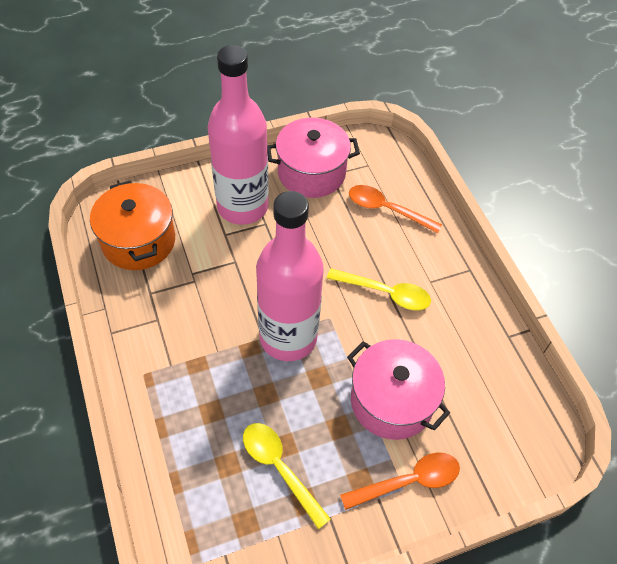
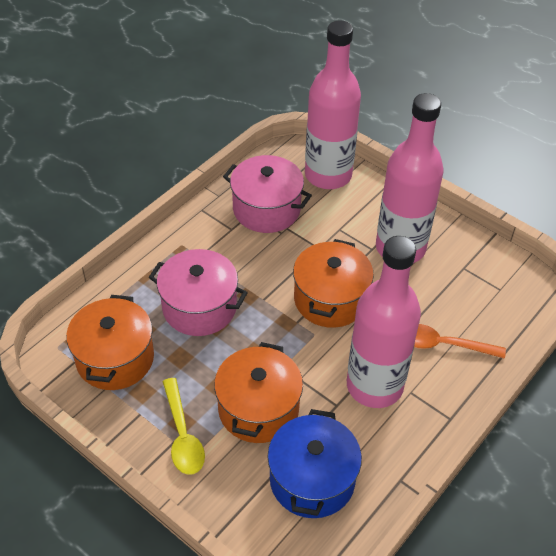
blue pot: none = 0 -> [268,409,362,518] = 1
orange pot: [90,181,175,270] = 1 -> [66,295,154,390] [214,342,303,443] [293,239,374,328] = 3
orange spoon: [340,452,460,510] [349,185,442,233] = 2 -> [414,324,506,359] = 1
pink bottle: [208,45,269,225] [256,191,324,361] = 2 -> [305,20,361,189] [347,236,421,408] [376,93,443,263] = 3
yellow spoon: [243,423,331,529] [327,268,431,310] = 2 -> [162,378,205,475] = 1

